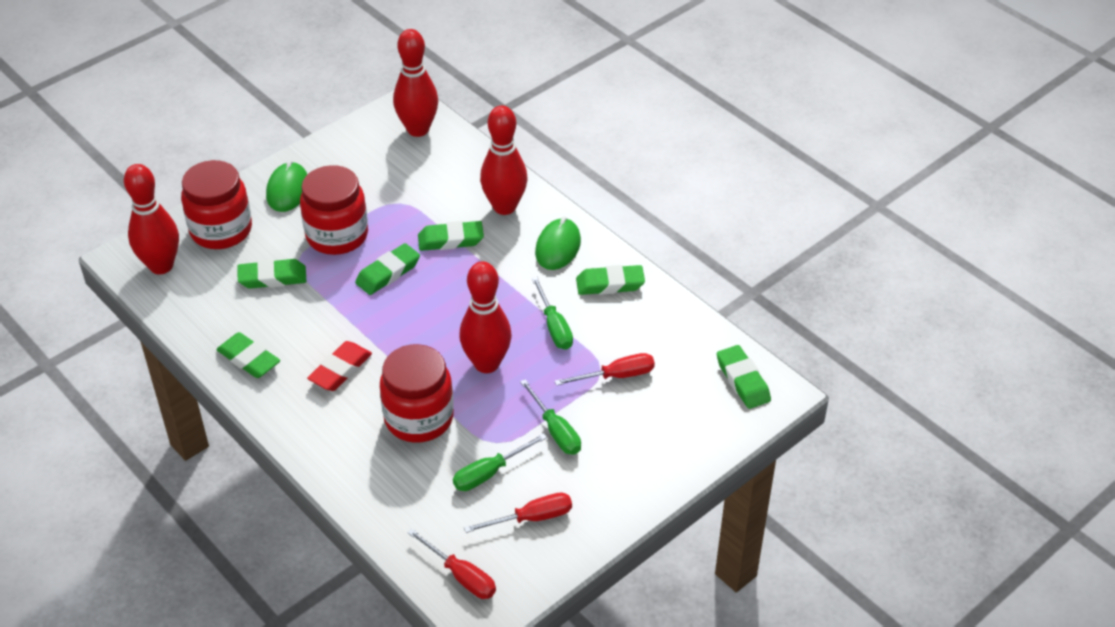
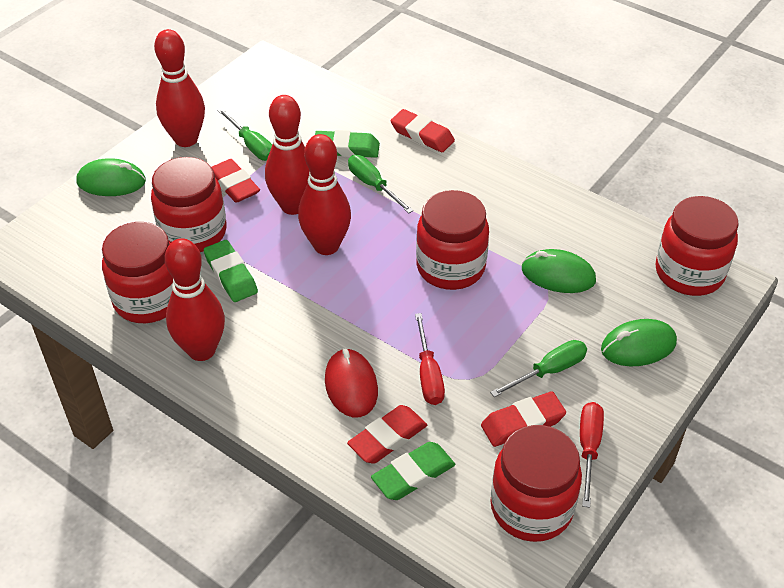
green eraser: [216,332,280,378] [237,259,306,289] [355,243,420,295] [418,221,484,251] [576,265,645,295] [717,345,771,409] = 6 -> [204,240,258,302] [315,130,380,158] [371,442,455,500] = 3
green mouse: [266,160,307,212] [535,216,581,270] = 2 -> [77,158,146,196] [522,249,596,293] [601,319,677,366] = 3
red eraser: [307,341,372,391] = 1 -> [212,159,260,203] [347,405,427,464] [390,109,455,152] [481,391,566,447] = 4
red jar: [181,160,252,249] [300,165,368,255] [380,344,454,443] = 3 -> [102,222,173,323] [151,157,226,252] [416,190,489,290] [490,425,582,542] [655,196,739,296] = 5
red mouse: none = 0 -> [325,348,378,417] = 1
red screwdriver: [407,528,496,599] [464,493,572,533] [555,353,655,386] = 3 -> [415,313,445,405] [580,402,604,508] = 2

